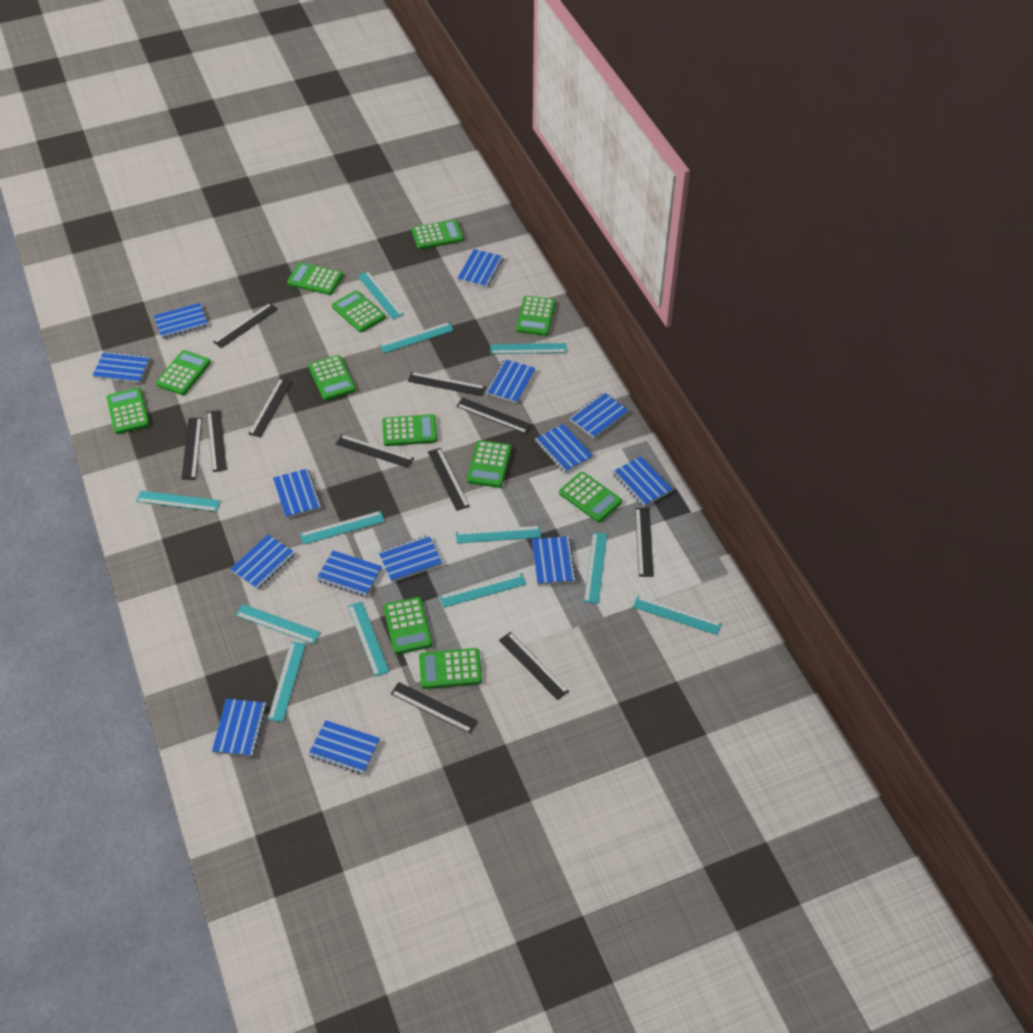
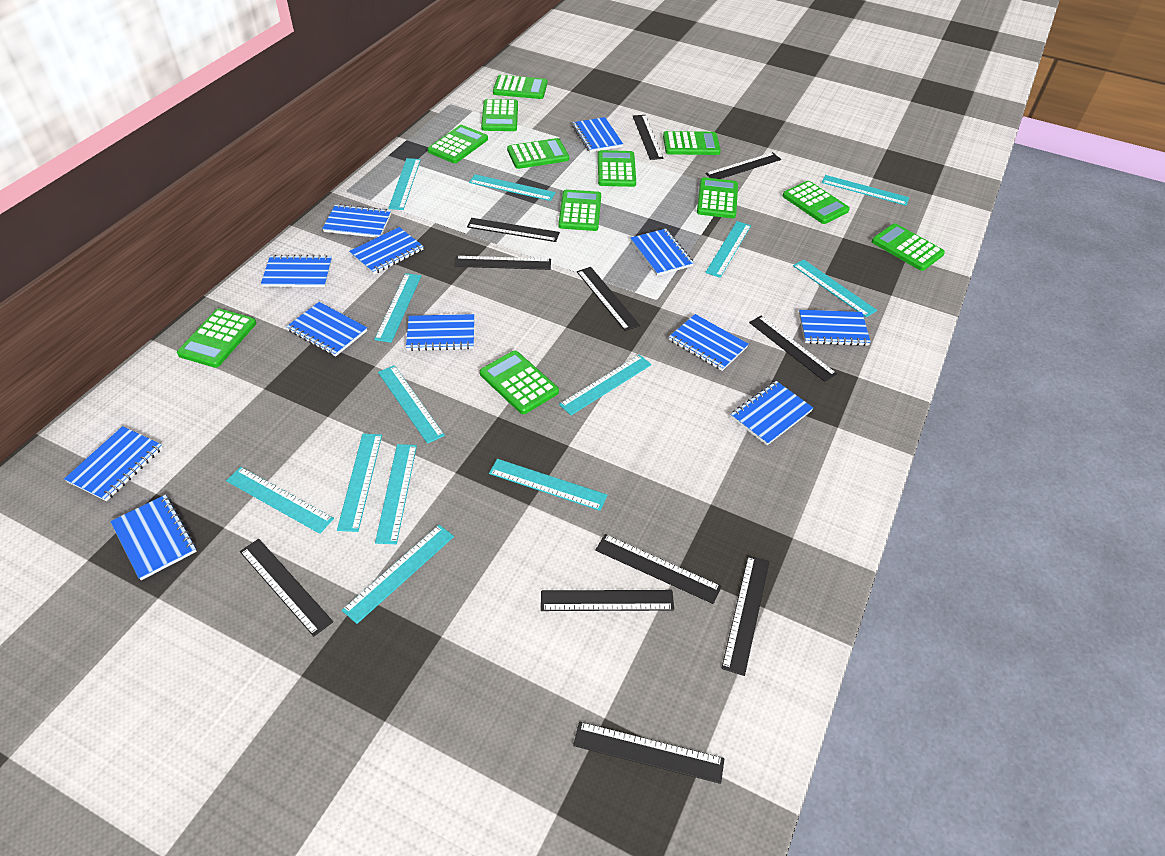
blue notebook: [92,351,150,383] [154,303,208,339] [212,699,267,757] [230,535,295,590] [273,468,321,518] [308,720,380,775] [316,550,382,597] [378,535,442,582] [457,249,503,288] [486,359,535,403] [532,536,576,585] [535,424,593,473] [569,392,629,438] [613,456,673,507] = 14 -> [64,426,163,501] [110,495,197,580] [261,255,332,287] [286,302,367,356] [322,204,391,238] [349,227,424,274] [406,314,474,351] [572,117,623,152] [630,229,694,276] [669,314,748,371] [731,381,813,445] [799,310,871,346] = 12
turquoise ruler: [136,491,220,512] [235,604,321,644] [268,642,306,722] [300,511,385,545] [348,601,390,677] [358,271,404,319] [379,322,454,353] [439,573,526,608] [456,526,541,543] [491,343,567,354] [584,532,607,604] [633,596,722,635] = 12 -> [226,467,334,534] [337,434,382,532] [342,525,454,624] [374,273,421,343] [375,444,417,544] [378,365,445,444] [388,158,421,210] [469,174,556,201] [489,459,607,511] [559,355,652,415] [705,221,751,278] [793,259,877,317] [822,175,909,206] = 13

